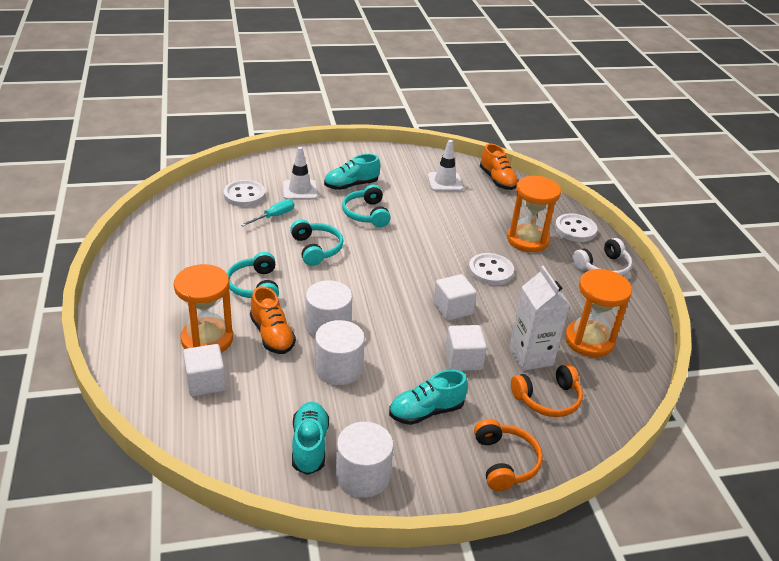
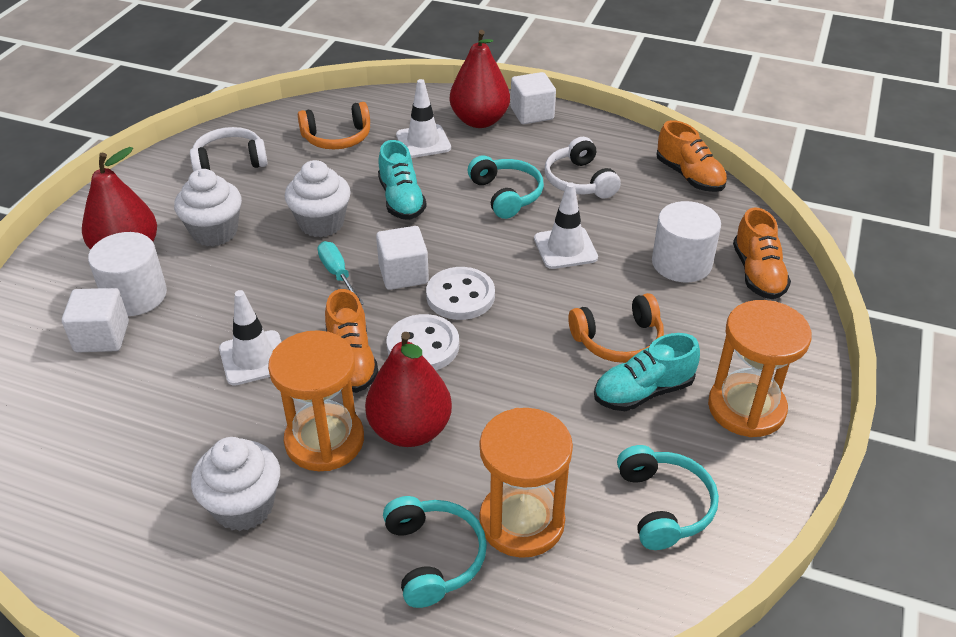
orange shoe: [250,286,296,354] [480,144,519,190] = 2 -> [325,289,378,393] [657,120,727,192] [733,207,791,299] = 3
red pear: none = 0 -> [82,147,157,250] [365,332,452,447] [450,30,510,128] = 3
turquoise shoe: [292,402,329,475] [324,154,381,190] [389,370,468,425] = 3 -> [378,140,427,220] [594,333,700,411] = 2
white button: [224,180,265,207] [468,253,514,285] [555,213,597,242] = 3 -> [386,314,459,371] [426,267,495,320] = 2
white carton: [509,266,570,371] = 1 -> none = 0
white cupcake: none = 0 -> [174,169,242,246] [191,437,280,531] [285,160,351,237] = 3
white cylinder: [306,280,352,338] [315,320,365,385] [336,422,394,498] = 3 -> [88,232,167,316] [652,201,721,282] = 2
white headphones: [572,238,632,276] = 1 -> [190,127,268,172] [545,137,621,198] = 2
white traffic cone: [283,147,318,200] [428,140,463,191] = 2 -> [219,290,281,386] [396,79,451,158] [534,182,598,269] = 3

